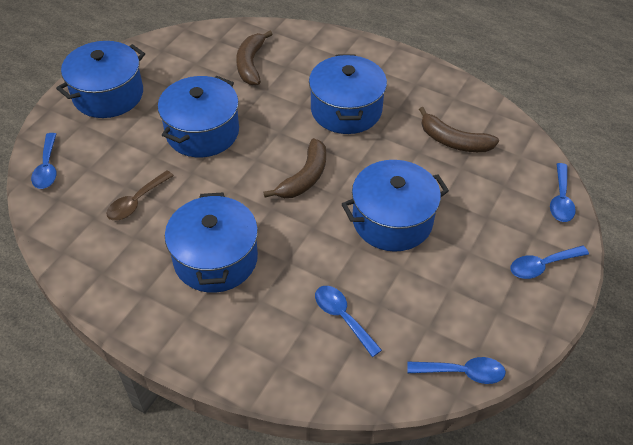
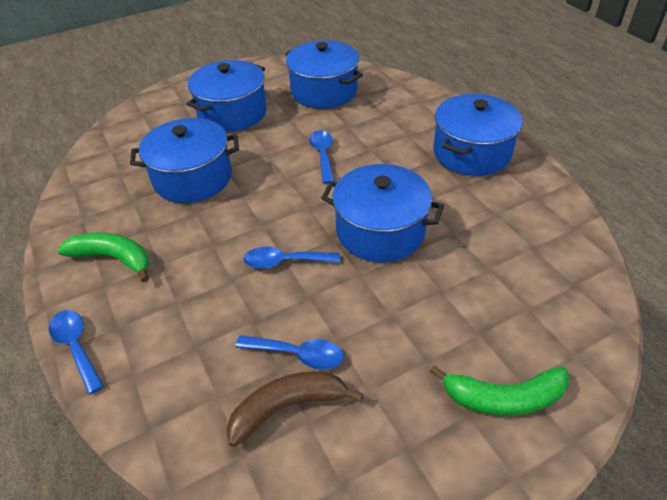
blue spoon: [31,133,57,189] [315,286,382,357] [407,357,506,384] [510,246,589,279] [550,163,576,222] = 5 -> [49,310,104,394] [235,335,344,370] [243,246,340,269] [309,130,334,184] = 4
brown banana: [236,31,273,85] [264,138,326,198] [419,107,499,152] = 3 -> [226,371,364,447] = 1
brown spoon: [106,170,174,221] = 1 -> none = 0
green banana: none = 0 -> [57,233,149,282] [430,365,569,416] = 2

